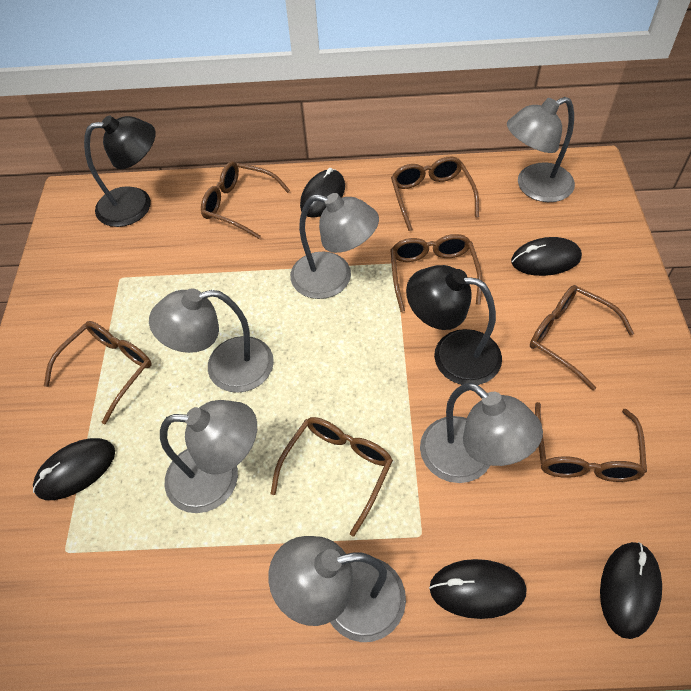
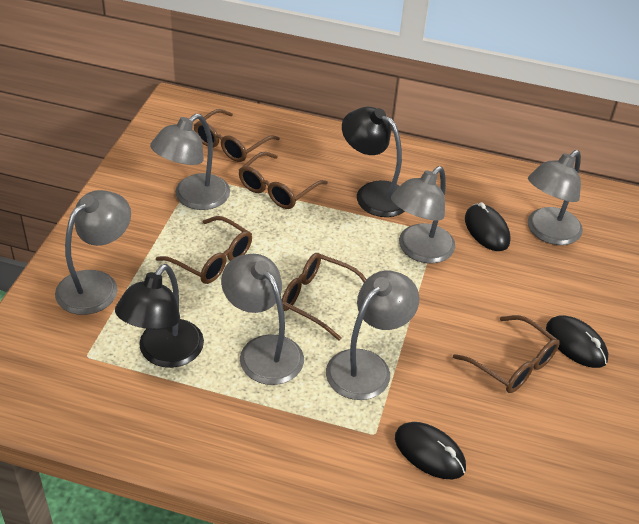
black mouse: [33,438,115,500] [300,168,345,218] [429,559,527,619] [511,237,582,276] [600,542,662,639] = 5 -> [395,422,466,480] [465,202,511,251] [546,315,608,368] = 3
brown glasses: [44,321,152,424] [201,161,290,239] [271,417,393,536] [390,234,482,312] [391,156,479,231] [530,285,634,390] [535,402,647,482] = 7 -> [156,216,252,284] [194,109,280,162] [239,152,328,209] [282,253,367,341] [453,315,560,393] = 5

